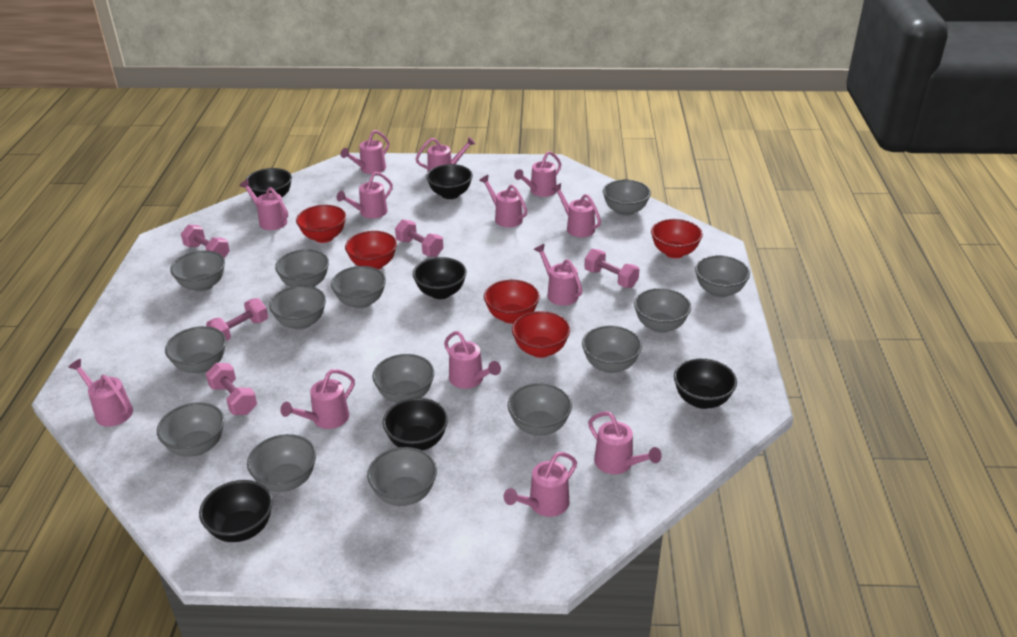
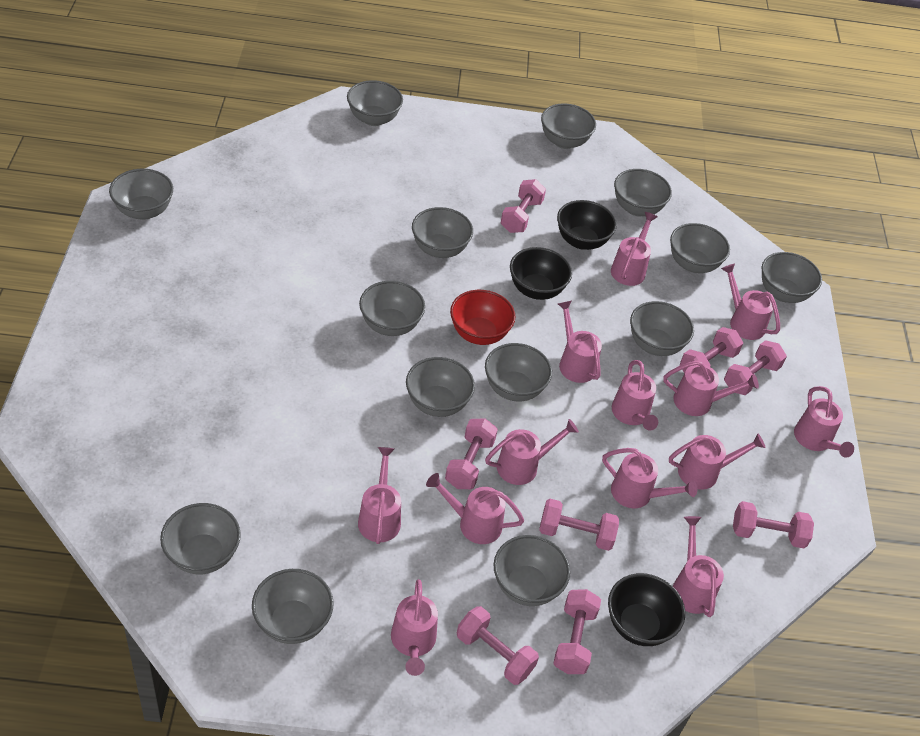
black bowl: [199,480,273,542] [245,168,292,198] [383,398,448,451] [413,257,467,299] [426,164,473,199] [674,358,737,409] = 6 -> [510,247,572,300] [557,200,617,250] [608,573,685,646] = 3
pink dumbbell: [181,224,230,258] [206,298,268,341] [206,363,257,415] [395,219,443,257] [584,249,639,288] = 5 -> [445,419,498,489] [457,606,539,685] [501,179,546,233] [539,499,619,551] [553,589,601,674] [680,327,743,373] [724,340,787,395] [733,501,814,548] = 8
red bowl: [296,205,346,243] [345,231,397,270] [484,280,540,324] [512,311,570,358] [651,219,703,258] = 5 -> [450,290,516,345] = 1

